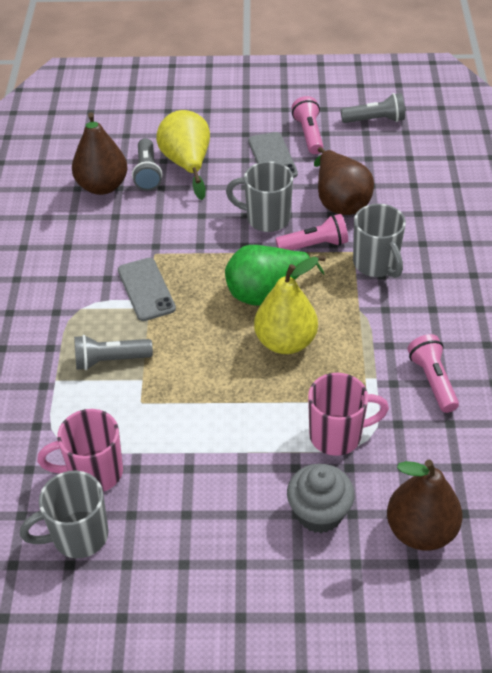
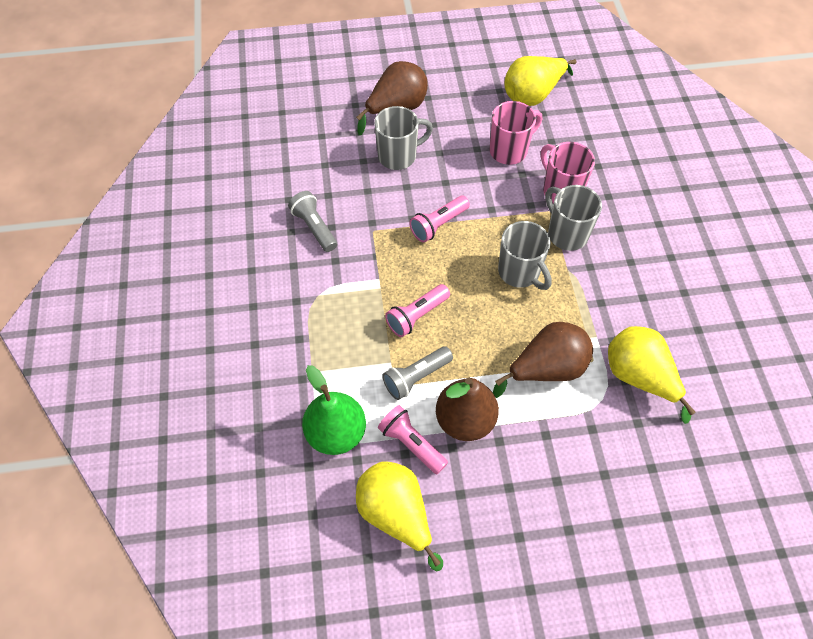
grey cupcake: [287,464,355,533] = 1 -> none = 0
grey flashlight: [74,335,153,370] [132,138,162,191] [341,93,405,123] = 3 -> [288,191,337,252] [382,346,453,400] = 2
grey phone: [118,258,176,321] [248,132,298,178] = 2 -> none = 0
yellow pear: [156,110,210,200] [254,257,319,354] = 2 -> [356,462,443,571] [504,56,576,106] [608,326,695,424] = 3

